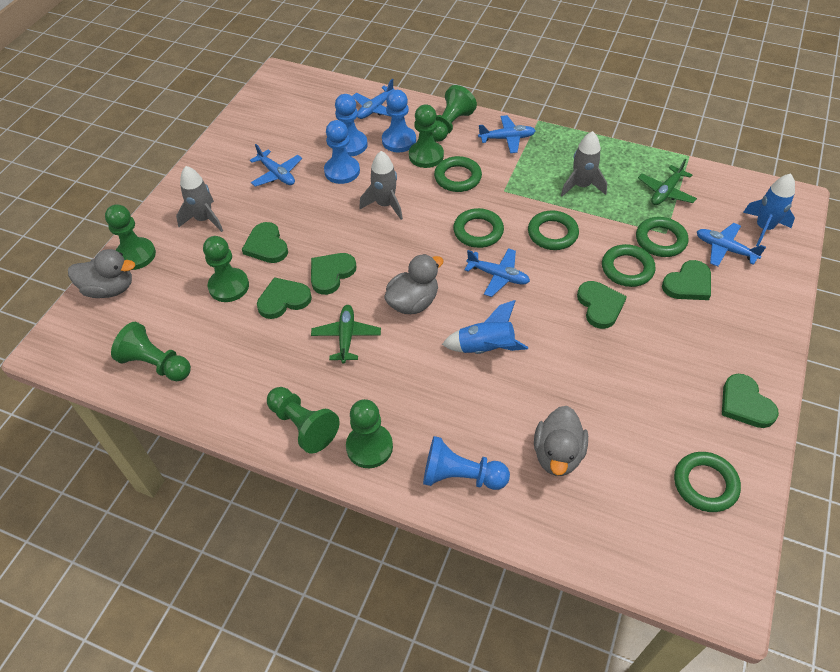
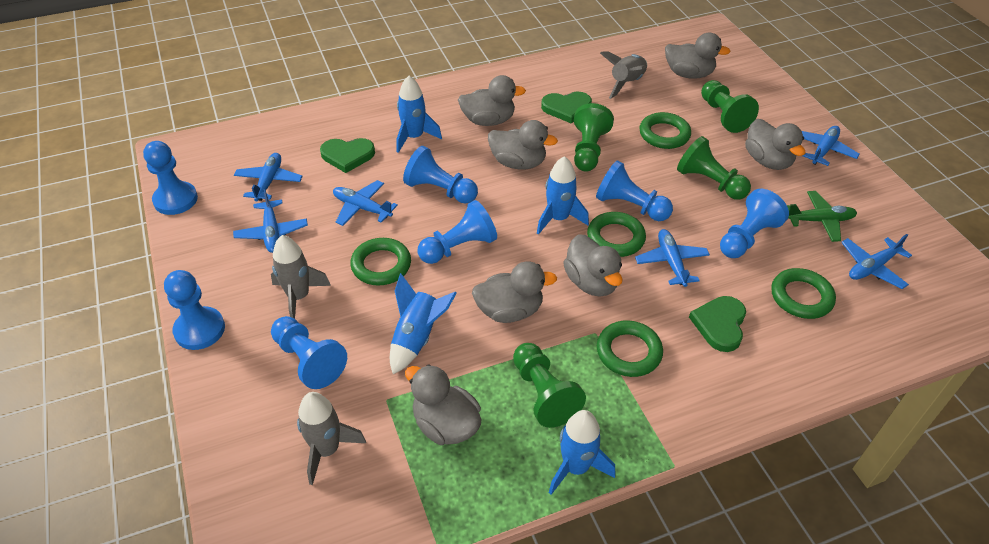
blue pawn: [324,120,360,184] [335,94,368,157] [382,90,416,152] [423,436,510,490] = 4 -> [143,141,198,215] [164,270,225,350] [271,316,347,389] [403,146,478,204] [418,200,497,264] [596,160,673,221] [720,189,789,258] = 7
blue plane: [250,144,302,187] [352,79,394,119] [465,248,530,297] [478,115,536,153] [697,223,766,267] = 5 -> [233,189,308,253] [234,153,303,201] [333,180,398,226] [635,229,710,287] [802,126,860,166] [841,234,912,289] = 6
blue rocket: [442,300,528,354] [743,173,795,246] = 2 -> [390,273,457,374] [396,76,442,153] [537,156,589,235] [549,410,615,495] = 4
green heart: [242,222,288,263] [257,277,312,319] [311,253,356,295] [577,281,627,329] [662,260,711,300] [722,374,779,428] = 6 -> [320,138,375,173] [541,92,592,123] [689,296,746,352] = 3
green pawn: [105,204,156,270] [111,322,191,381] [203,236,249,302] [267,387,339,454] [346,399,393,468] [409,105,444,168] [432,85,477,142] = 7 -> [513,343,586,428] [574,103,614,172] [677,136,751,200] [701,80,759,133] = 4
green plane: [311,305,381,363] [638,159,697,205] = 2 -> [787,191,857,242] = 1
green ring: [434,156,482,192] [453,208,504,248] [528,210,579,250] [602,244,656,287] [636,217,688,257] [674,452,741,512] = 6 -> [350,238,411,286] [587,212,646,257] [597,320,663,377] [639,112,691,149] [771,268,836,319] = 5
grey duck: [68,249,135,298] [384,254,444,314] [534,406,588,476] = 3 -> [405,364,481,445] [458,75,526,126] [472,261,557,323] [488,120,558,169] [563,234,623,296] [665,33,731,79] [745,119,805,170] = 7

